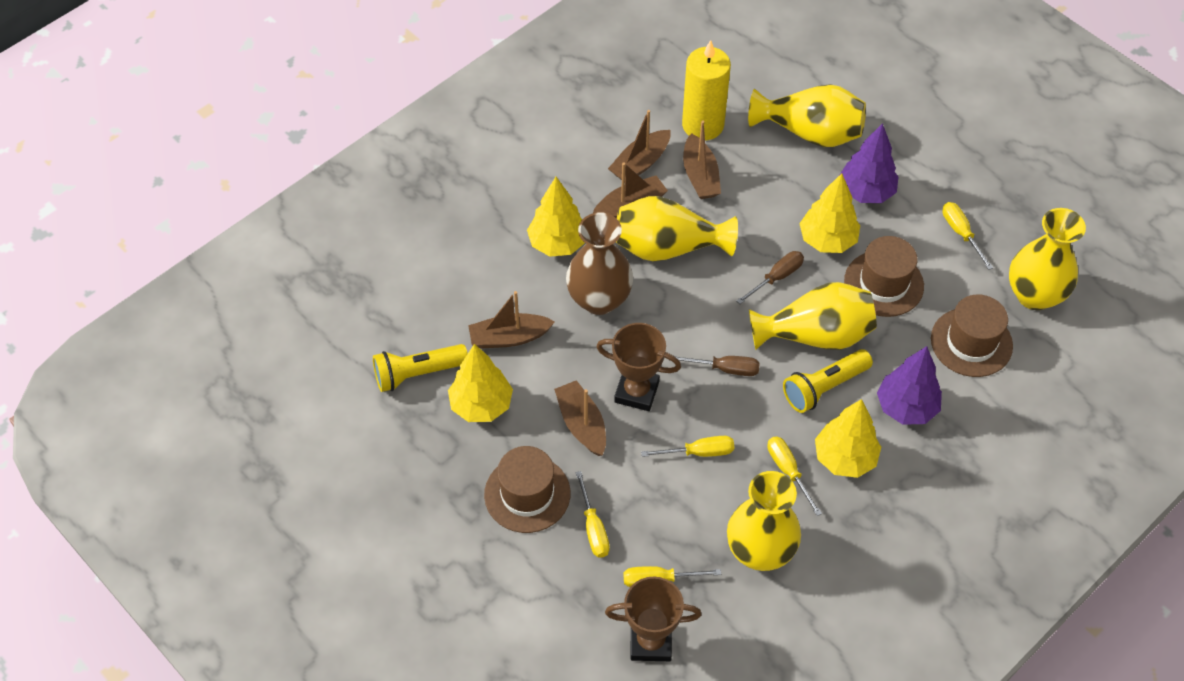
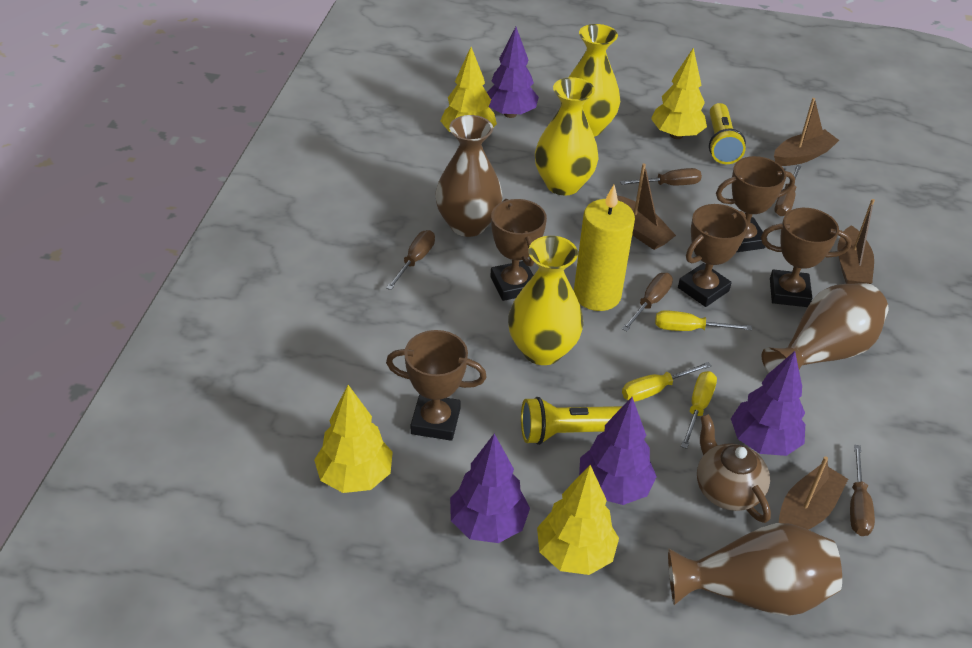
brown boat: [468,291,555,349] [554,380,606,456] [593,163,668,219] [608,110,671,180] [683,121,721,199] = 5 -> [617,163,676,250] [774,98,839,166] [779,456,848,530] [837,199,875,284] = 4
brown hat: [484,446,570,533] [844,236,924,317] [931,295,1013,377] = 3 -> none = 0
brown screwdriver: [670,356,760,376] [736,251,804,304] = 2 -> [386,230,435,290] [620,168,702,185] [622,273,673,332] [774,165,801,216] [850,445,875,536] = 5
brown teapot: none = 0 -> [697,414,771,523] = 1
brown trophy: [596,323,681,411] [605,577,702,661] = 2 -> [386,330,487,441] [490,199,547,301] [678,204,748,307] [716,156,795,252] [761,208,852,307] = 5
brown vase: [566,212,633,315] = 1 -> [435,115,502,237] [668,523,842,616] [762,283,889,373] = 3
purple tree: [840,123,899,203] [877,346,942,425] = 2 -> [450,434,530,543] [487,27,539,118] [579,397,657,505] [731,351,805,456] = 4
yellow screwdriver: [576,471,610,557] [623,566,721,587] [641,436,734,457] [767,436,822,516] [942,202,993,270] = 5 -> [622,362,711,402] [655,310,752,331] [681,371,717,449] = 3
yellow vase: [616,196,738,261] [727,471,801,571] [748,84,866,147] [749,282,877,350] [1009,208,1086,310] = 5 -> [508,236,583,365] [535,77,599,195] [561,24,620,137] = 3

